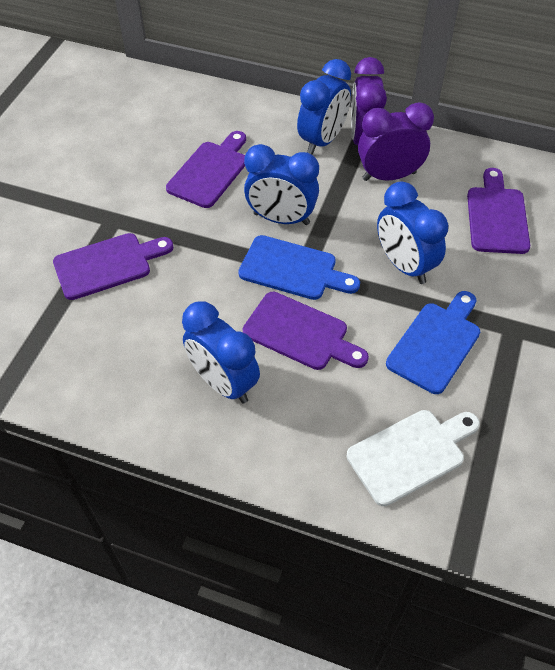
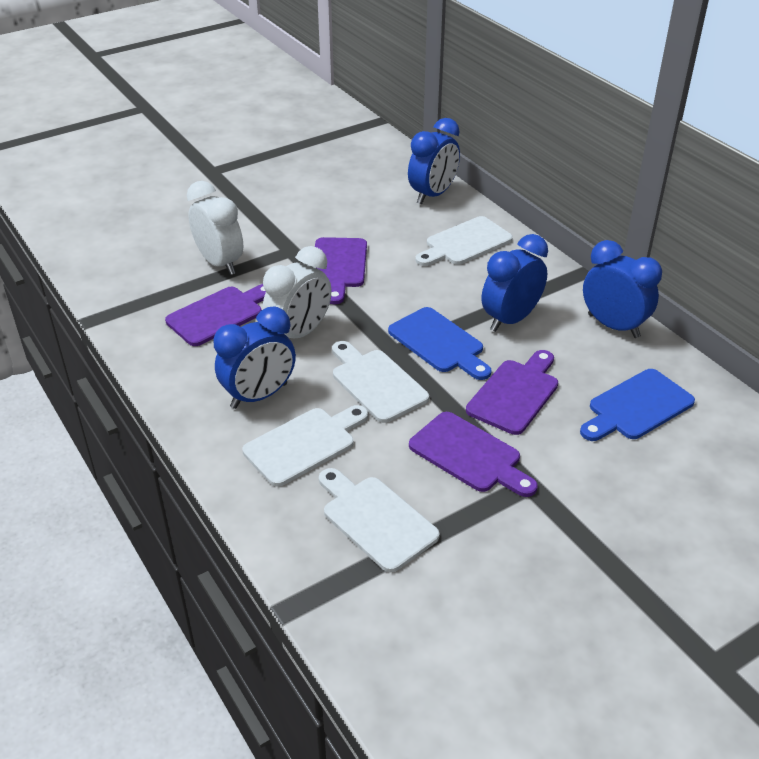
purple clock: [351,57,387,145] [358,102,434,181] = 2 -> none = 0
white clock: none = 0 -> [187,181,243,275] [263,246,331,338] = 2
white cutting board: [347,410,480,506] = 1 -> [242,405,368,487] [319,468,440,572] [332,341,429,423] [415,216,513,266] = 4

